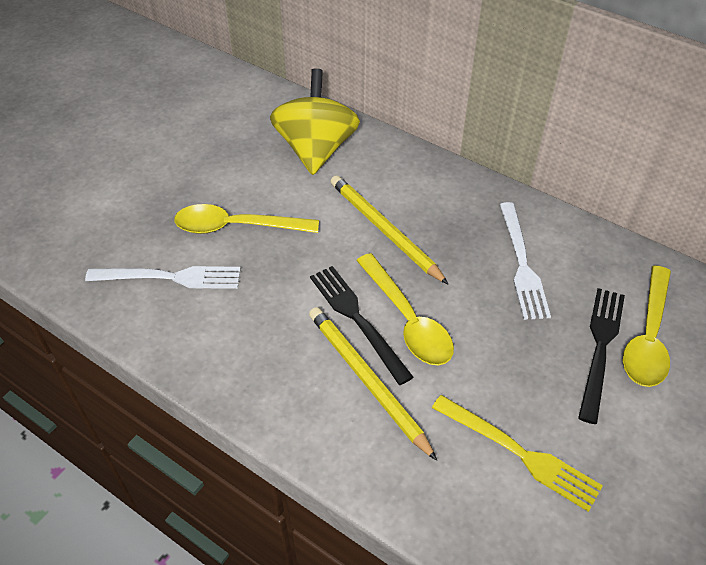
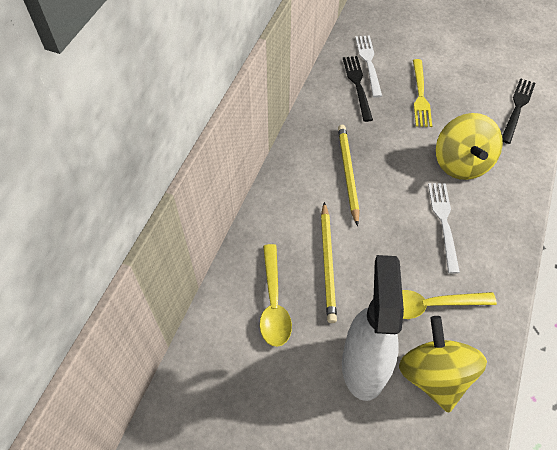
white spray bottle: none = 0 -> [342,255,404,401] = 1
yellow spinning top: [270,68,360,175] = 1 -> [399,316,487,413] [436,113,503,180] = 2
yellow spoon: [174,204,319,234] [356,253,454,365] [623,265,671,387] = 3 -> [260,244,292,347] [402,290,497,319] = 2

